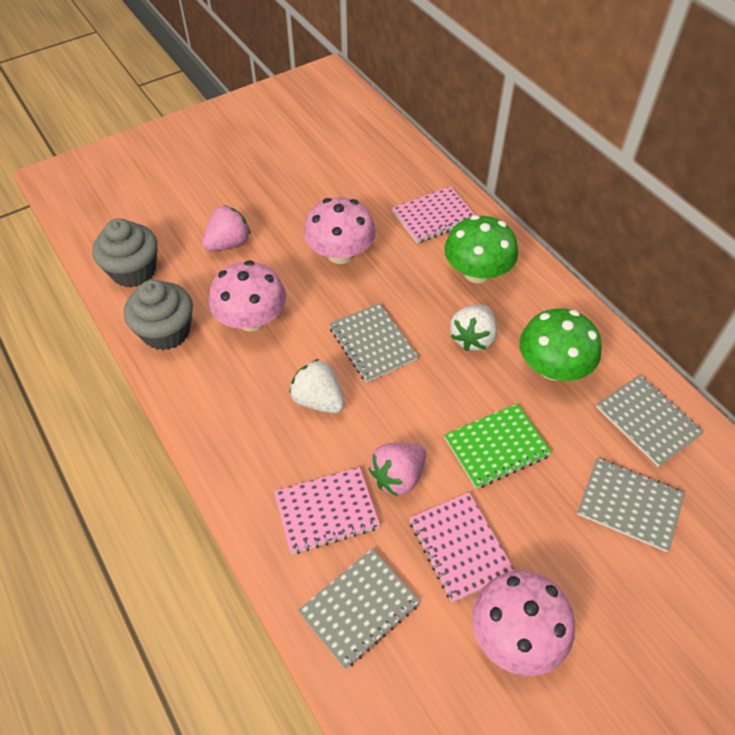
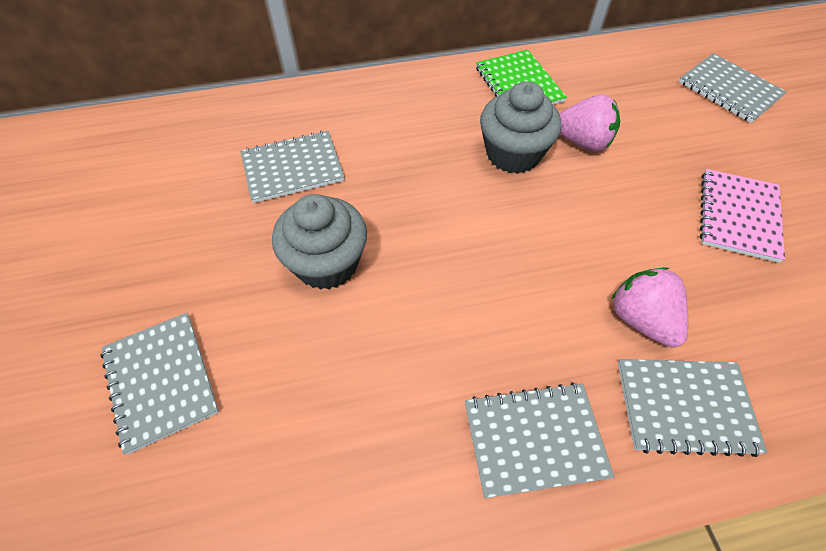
green mushroom: [444,215,518,283] [519,308,602,381] = 2 -> none = 0
grey notebook: [298,548,420,669] [329,303,418,382] [577,458,685,552] [596,375,704,467] = 4 -> [100,313,219,454] [240,131,345,203] [465,383,614,498] [618,359,767,457] [679,53,787,123] = 5
pink mushroom: [209,260,286,332] [304,197,376,264] [472,570,575,676] = 3 -> none = 0
pink notebook: [274,467,380,554] [392,186,475,243] [409,492,515,603] = 3 -> [700,169,785,263] = 1
white strawberry: [289,359,344,413] [450,304,497,351] = 2 -> none = 0

